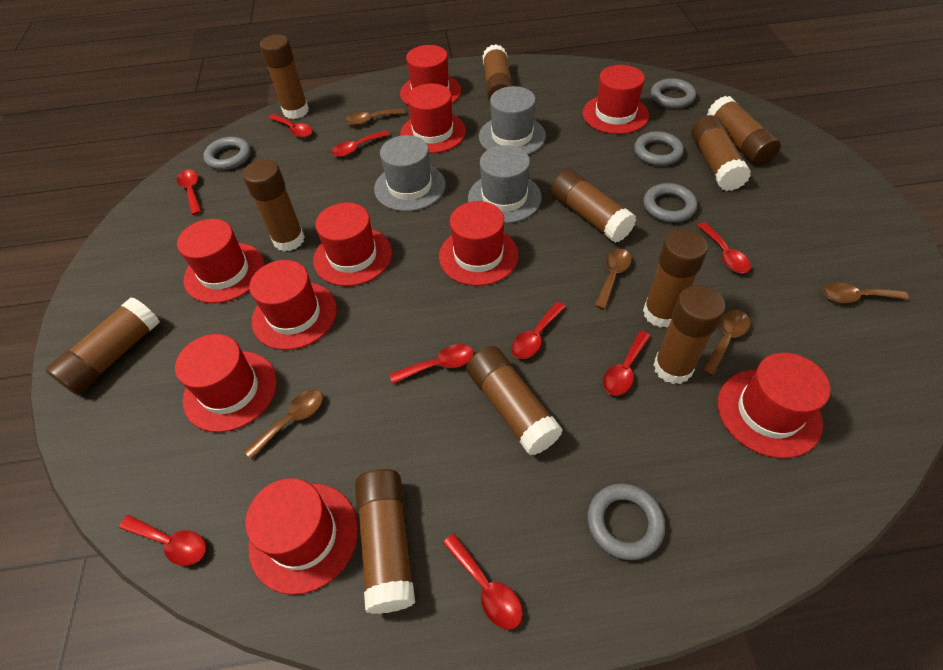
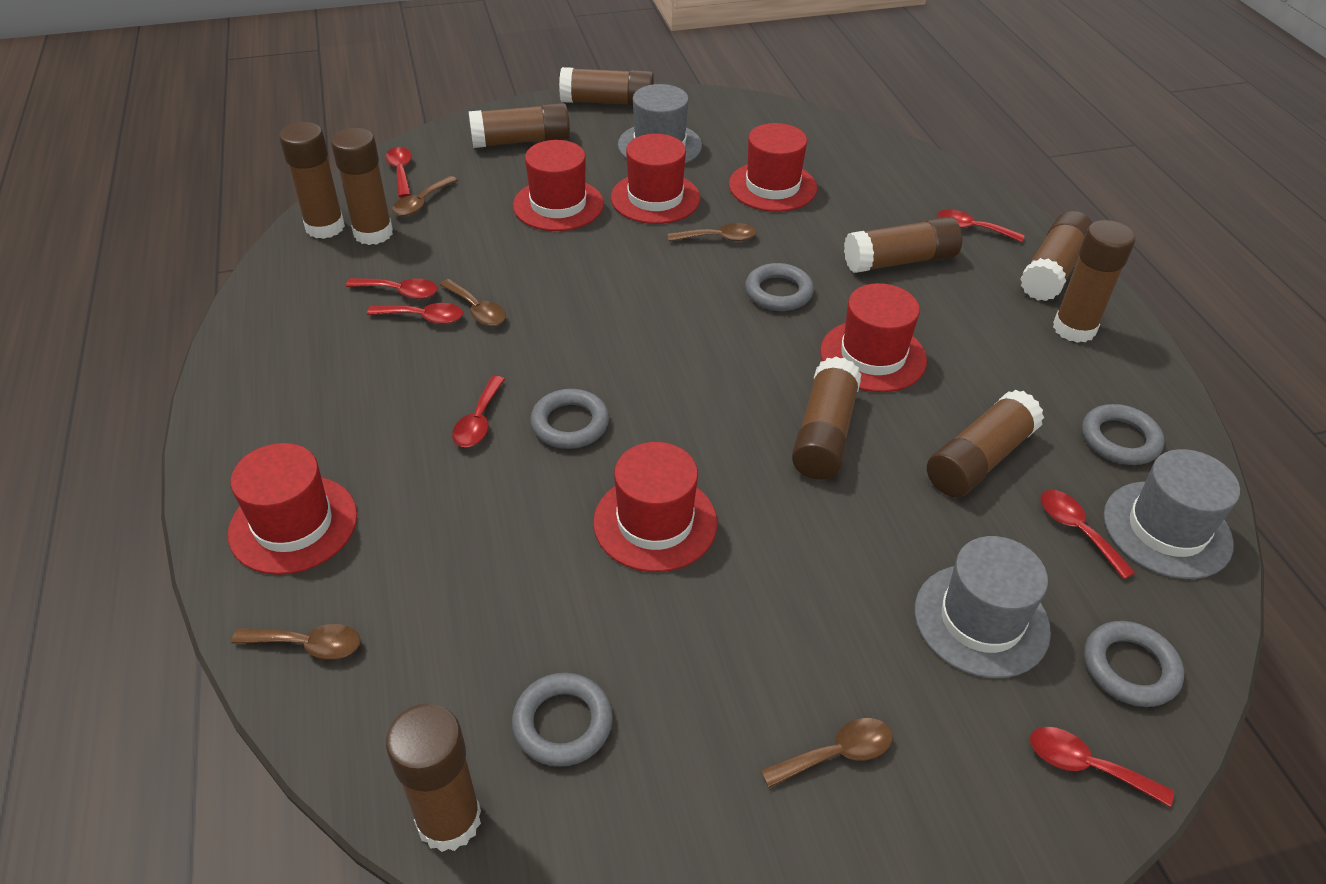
brown glue stick: [46,297,160,395] [243,159,305,251] [260,35,309,119] [355,469,415,614] [466,346,563,455] [482,44,513,101] [551,169,636,243] [643,229,708,328] [653,285,725,384] [691,115,751,191] [707,96,781,166] = 11 -> [279,122,345,239] [331,128,393,245] [386,704,481,852] [468,103,570,148] [559,67,654,106] [792,357,861,479] [844,217,962,273] [927,390,1044,497] [1020,211,1092,301] [1053,220,1135,343] = 10
red hat: [175,334,277,432] [177,219,265,303] [245,478,358,595] [250,260,337,350] [313,203,392,286] [400,45,461,105] [400,83,466,153] [439,201,519,286] [583,65,649,134] [718,353,831,458] = 10 -> [228,443,357,575] [513,140,604,231] [593,442,717,572] [611,134,700,224] [729,123,817,212] [820,283,927,392] = 6
red spoon: [119,515,206,566] [177,170,201,215] [269,114,312,138] [331,130,390,157] [390,344,474,384] [443,534,523,630] [511,302,566,359] [603,331,650,396] [697,222,751,273] = 9 -> [346,278,438,299] [367,303,463,324] [385,147,412,197] [452,376,505,447] [937,210,1025,242] [1030,727,1174,807] [1040,490,1136,579] = 7

